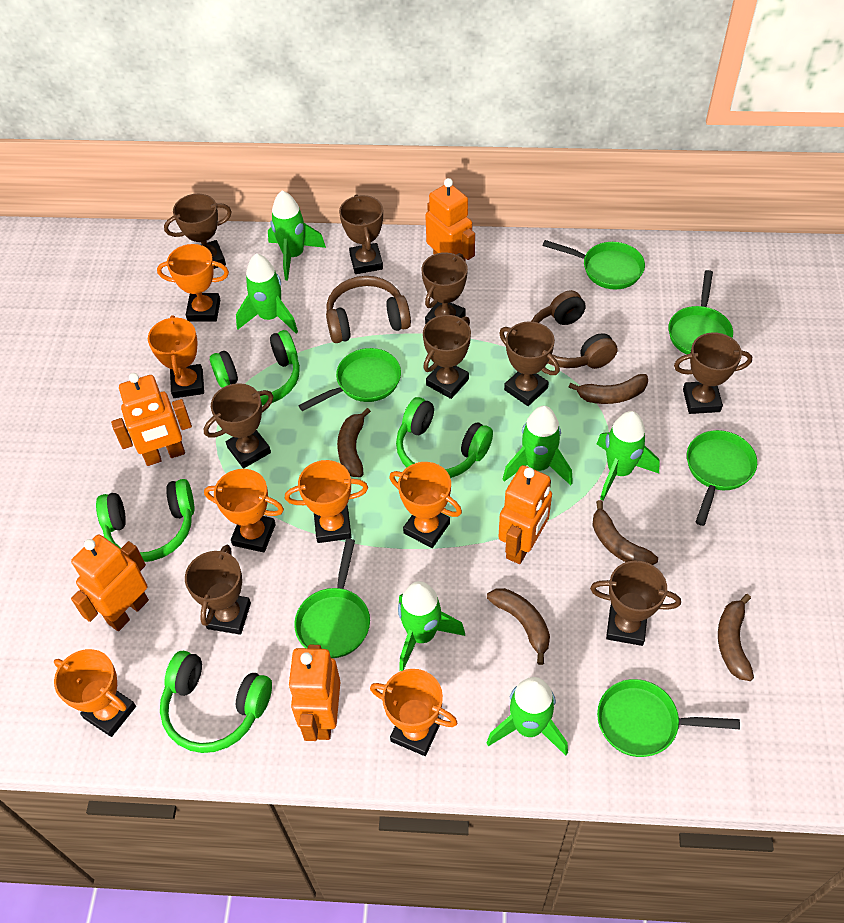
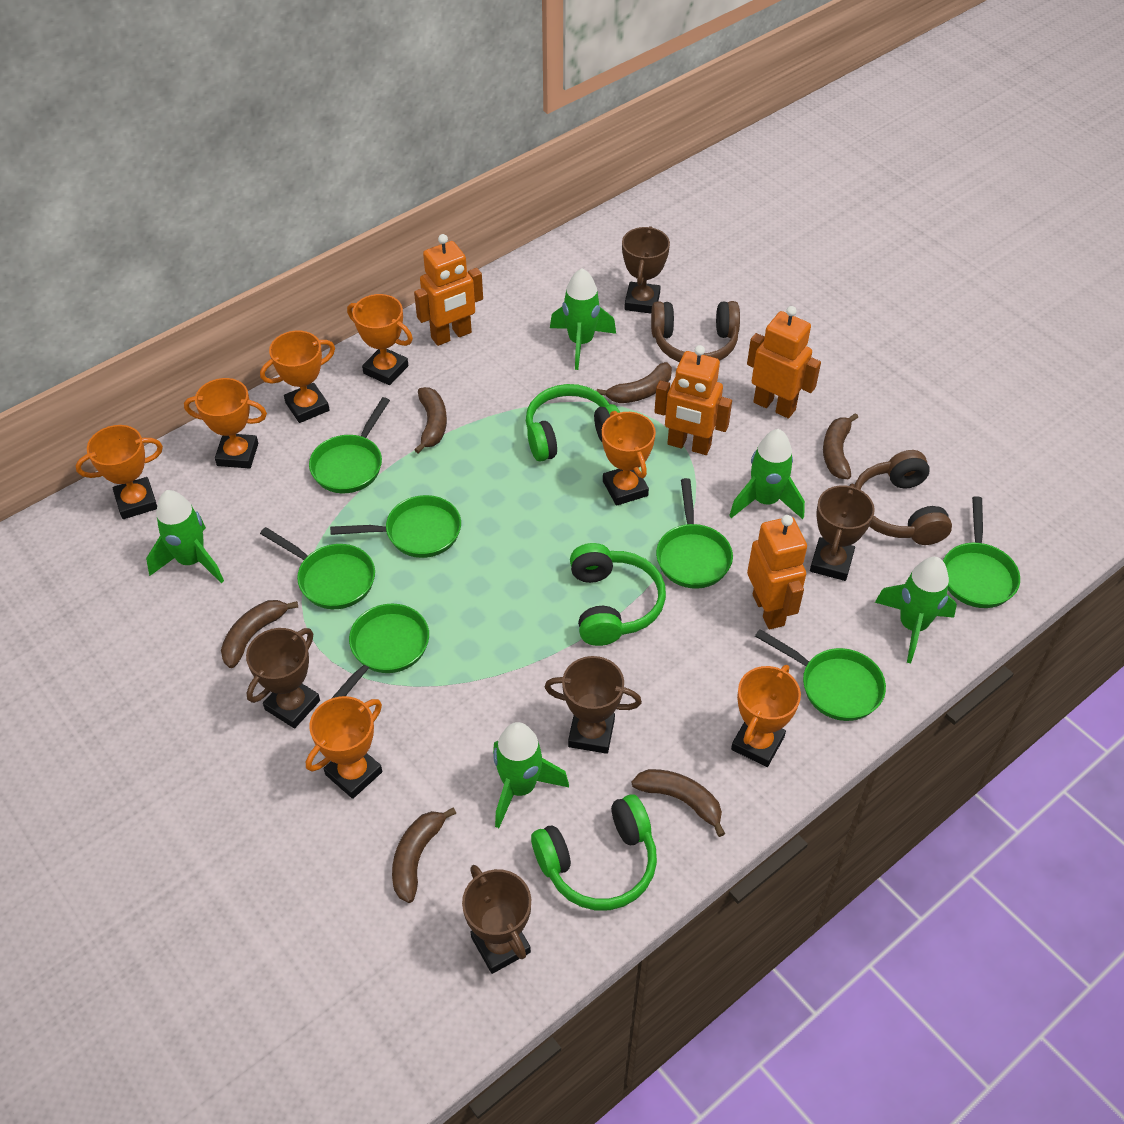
brown banana: [337,408,371,477] [487,588,550,665] [569,374,648,404] [592,500,658,565] [718,594,754,681] = 5 -> [221,600,299,668] [392,807,456,903] [414,387,447,453] [597,362,672,403] [632,769,725,837] [823,413,858,480] = 6
brown trophy: [164,194,232,269] [185,545,251,635] [204,383,274,468] [339,194,383,274] [422,252,468,324] [423,315,471,399] [499,321,560,406] [590,561,681,646] [674,332,752,414] = 9 -> [246,628,320,728] [462,865,531,974] [544,656,642,754] [622,226,670,314] [810,484,875,581] = 5
green headphones: [96,479,195,562] [160,651,272,753] [210,330,300,405] [396,397,493,478] = 4 -> [526,384,620,462] [531,794,657,910] [570,543,666,646] = 3
green pan: [294,539,370,658] [298,348,401,411] [542,240,645,290] [597,679,740,757] [668,270,733,355] [687,430,757,526] = 6 -> [260,527,375,609] [309,397,390,493] [330,495,461,558] [332,604,429,698] [656,478,733,589] [755,629,886,721] [943,496,1020,608] = 7
green rocket: [236,253,298,333] [268,191,326,281] [398,581,465,671] [487,677,568,756] [503,406,573,485] [597,411,660,500] = 6 -> [146,490,224,583] [493,722,569,828] [550,268,616,370] [729,429,805,519] [875,557,957,663] = 5
orange robot: [71,534,149,631] [111,373,192,466] [288,645,340,741] [425,178,475,261] [498,465,552,564] = 5 -> [414,234,483,346] [654,345,732,455] [747,306,821,418] [747,515,807,629] = 4

